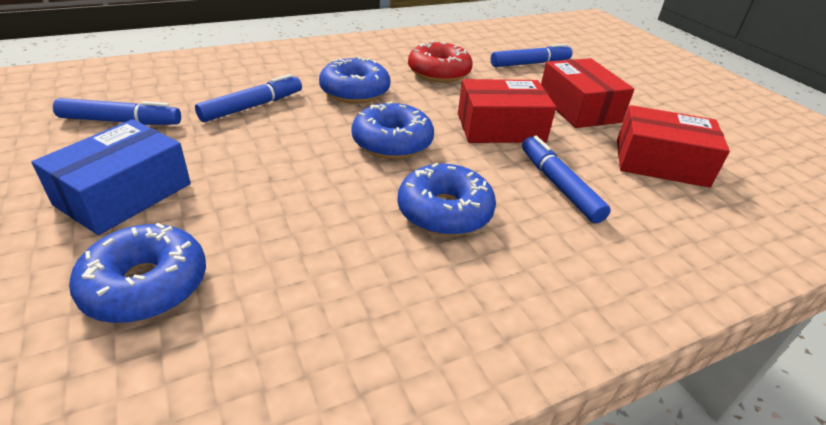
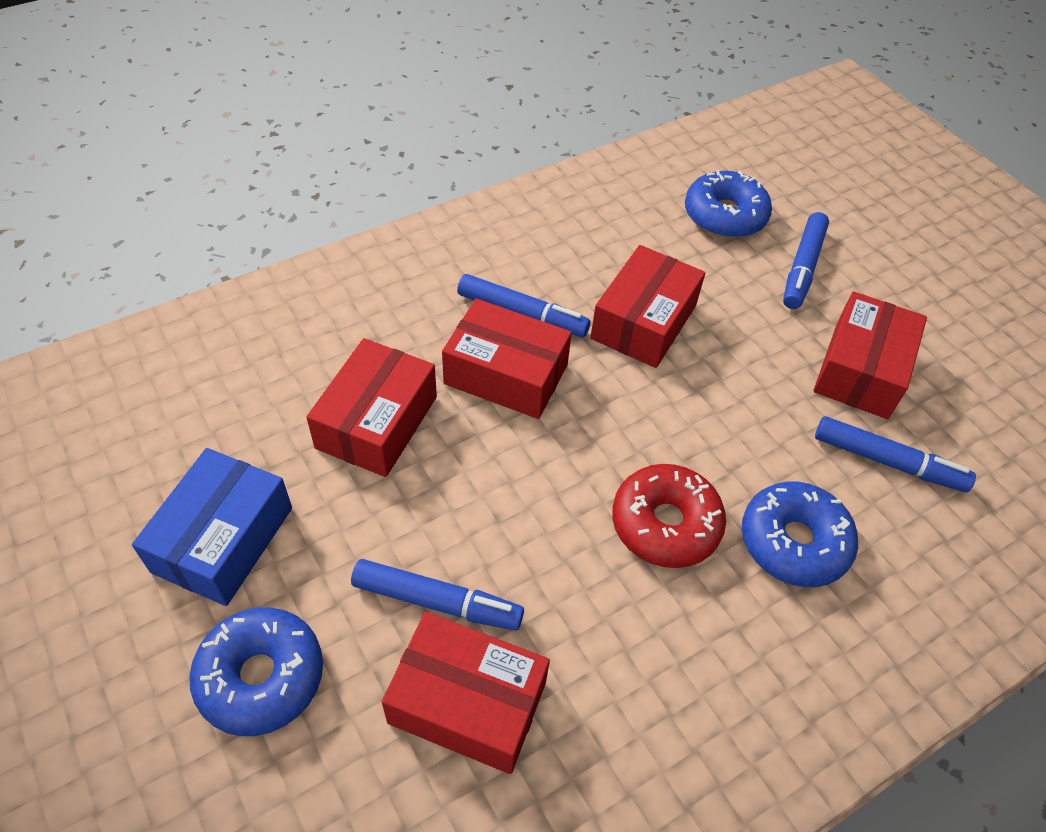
blue donut: [69,223,206,323] [319,56,390,103] [352,101,434,159] [398,163,496,236] = 4 -> [189,607,323,736] [685,170,772,238] [742,482,858,587] = 3
red box: [458,79,556,143] [541,58,634,128] [617,105,730,188] = 3 -> [306,338,437,477] [382,612,550,774] [442,299,572,419] [590,245,705,368] [813,291,927,419] = 5

